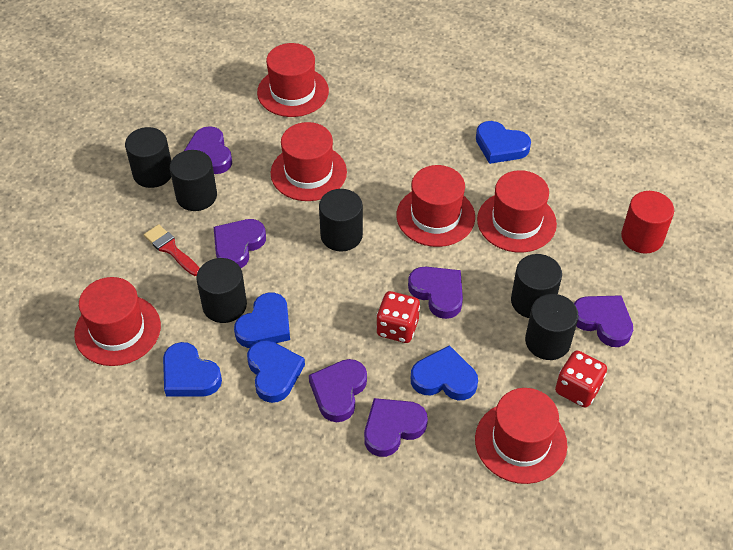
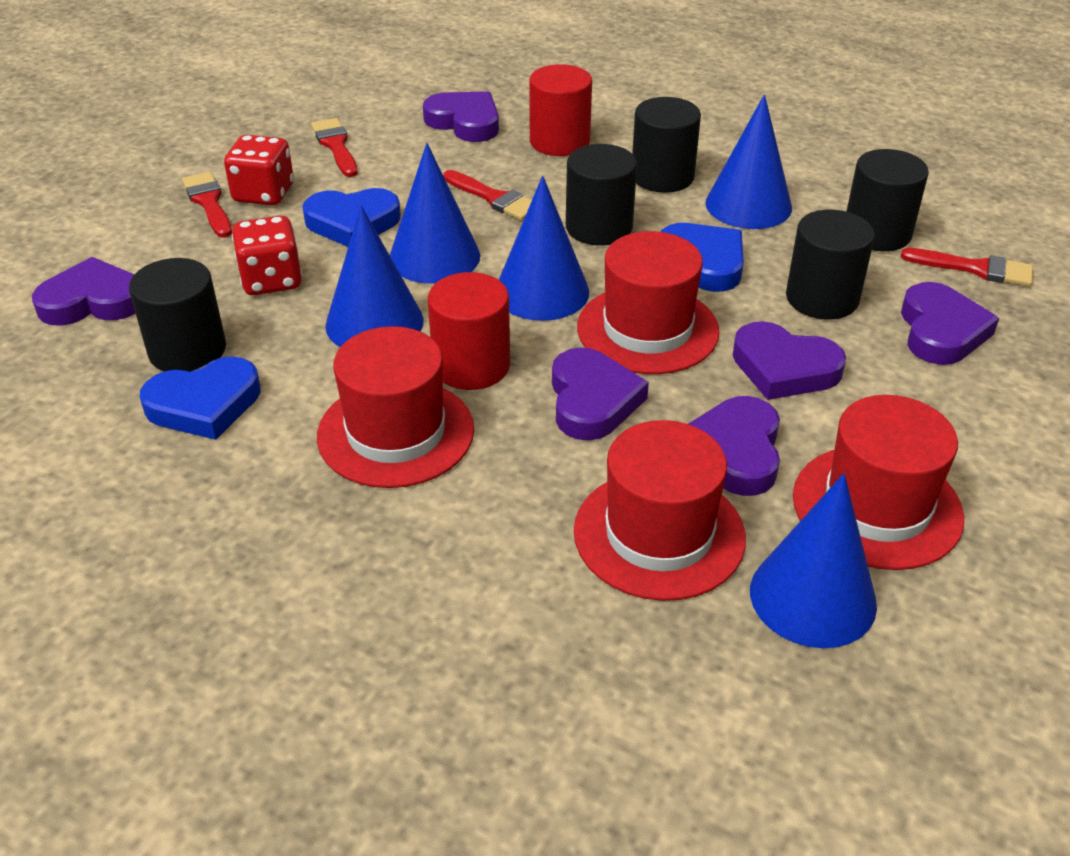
black cylinder: [125,127,171,188] [170,150,217,211] [196,258,247,323] [319,189,363,252] [511,254,562,318] [525,294,579,360] = 6 -> [129,258,226,372] [566,144,637,245] [632,97,701,193] [786,210,875,319] [846,149,929,251] = 5
blue cone: none = 0 -> [325,205,424,347] [390,143,480,284] [499,176,589,321] [706,94,792,229] [750,473,877,648] = 5
blue heart: [163,342,222,397] [234,292,290,348] [247,340,305,403] [411,345,478,400] [476,121,531,164] = 5 -> [140,356,261,440] [302,188,401,247] [660,223,744,292] = 3
red brush: [144,224,200,276] = 1 -> [182,172,232,238] [311,118,358,177] [443,170,532,221] [901,248,1033,287] = 4
red cylinder: [621,191,674,254] = 1 -> [428,272,510,390] [529,64,592,156] = 2
red hat: [74,277,161,366] [257,43,329,117] [271,122,347,201] [397,165,475,247] [475,388,567,484] [477,170,557,253] = 6 -> [317,326,474,488] [574,420,746,601] [577,231,720,374] [793,395,964,570] = 4

